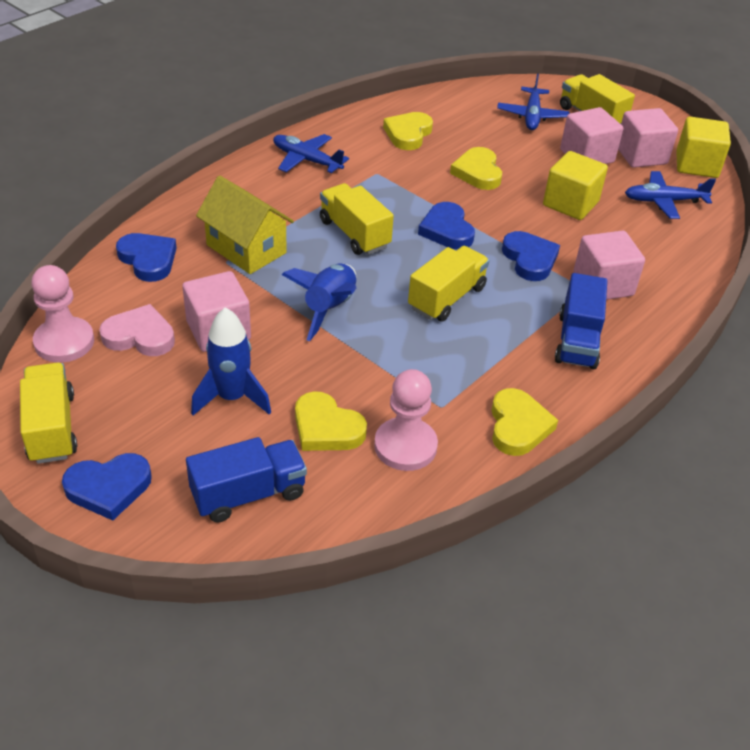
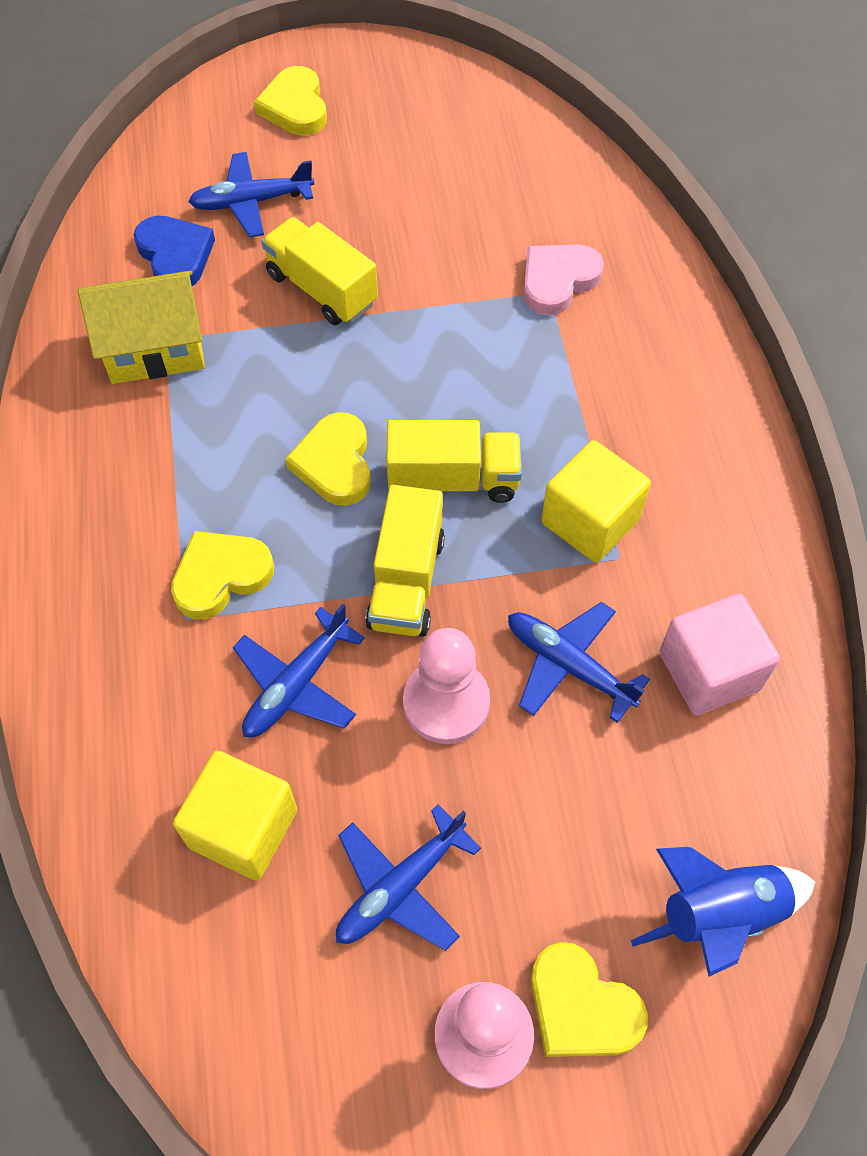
blue heart: [62,453,152,521] [116,233,177,282] [418,202,475,250] [502,231,560,281] = 4 -> [134,216,215,286] = 1
blue plane: [273,134,349,173] [497,74,570,130] [625,171,716,219] = 3 -> [188,152,314,237] [233,604,365,737] [336,804,481,951] [508,602,650,723] = 4
blue rocket: [191,307,271,416] [282,263,356,341] = 2 -> [631,847,815,977] = 1
blue truck: [186,437,307,522] [555,273,607,369] = 2 -> none = 0
pink cube: [182,271,251,352] [560,107,623,164] [573,230,645,300] [618,108,678,168] = 4 -> [659,593,780,716] = 1
yellow truck: [20,362,77,464] [320,183,394,255] [408,246,489,321] [560,74,635,124] = 4 -> [261,217,378,325] [365,485,445,637] [386,420,522,503] = 3

